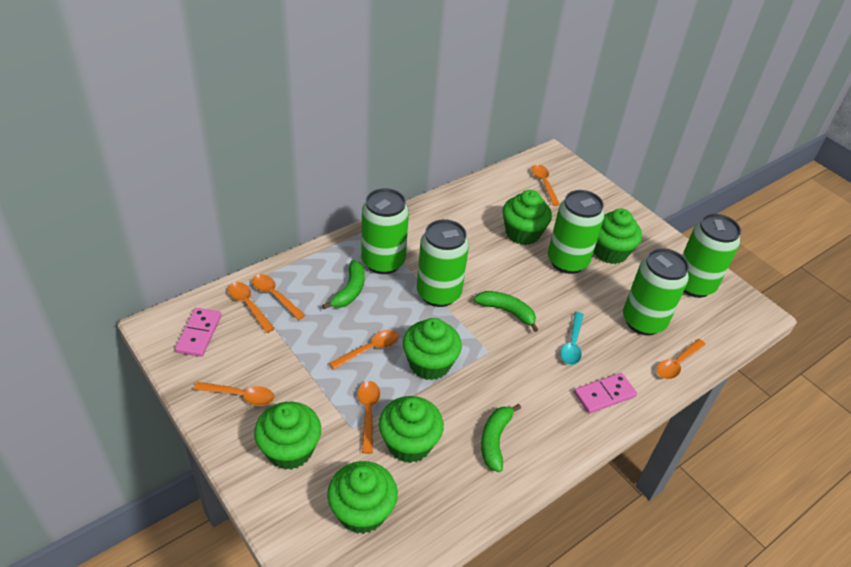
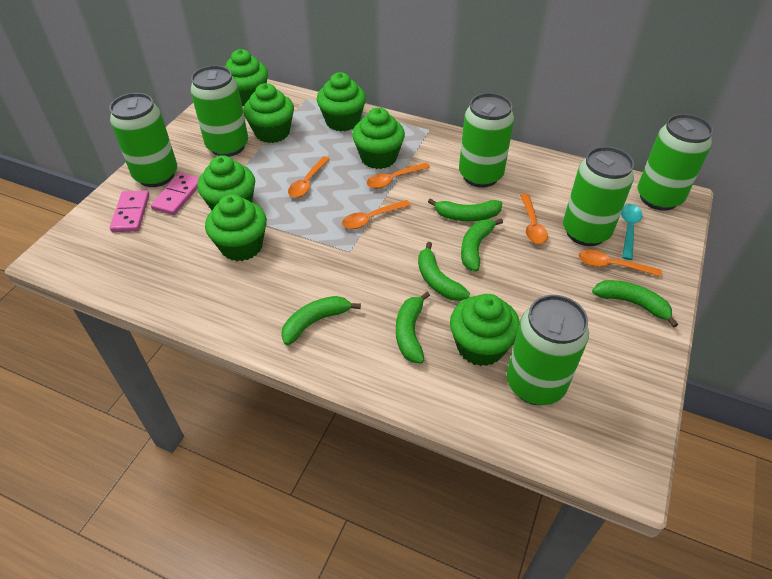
green banana: [322,260,365,309] [474,291,538,332] [481,404,521,472] = 3 -> [281,296,361,345] [396,292,430,363] [418,242,470,301] [428,198,502,221] [461,218,503,271] [592,280,678,328] = 6
green can: [361,188,409,274] [417,219,469,307] [548,190,604,274] [623,248,689,335] [682,214,741,298] = 5 -> [109,93,177,187] [190,65,248,157] [459,93,514,187] [507,295,589,405] [563,146,634,246] [638,114,713,211] = 6
green cupcake: [254,402,321,470] [327,461,398,534] [379,396,444,463] [403,318,462,380] [502,190,552,245] [594,209,642,264] = 6 -> [197,155,255,210] [205,194,267,261] [225,49,268,106] [243,83,294,143] [317,72,366,131] [352,107,405,169] [450,294,520,366] = 7
orange spoon: [194,382,274,406] [228,282,275,333] [252,274,305,320] [329,330,399,370] [358,381,380,454] [532,164,560,206] [657,339,706,379] = 7 -> [288,157,330,198] [342,200,411,229] [366,163,430,189] [520,194,548,244] [578,250,662,277] = 5

